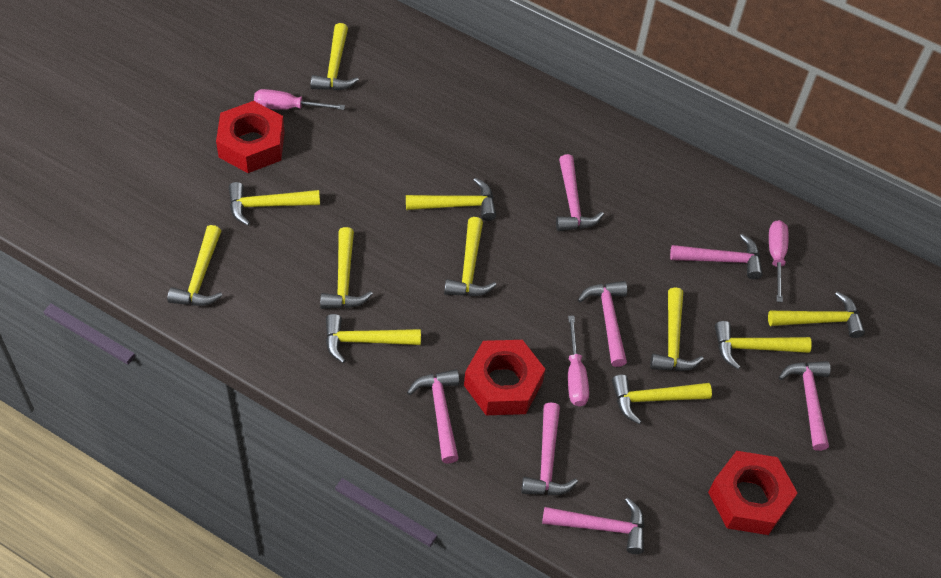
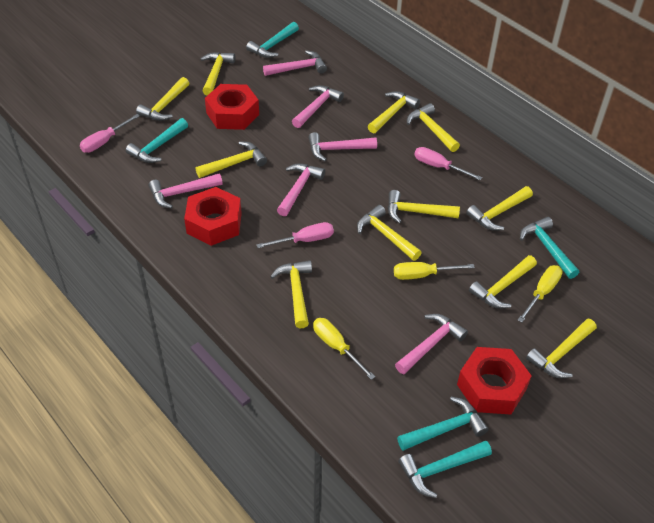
pink hammer: [407,369,459,464] [521,402,578,495] [542,498,645,554] [556,154,604,231] [578,281,627,367] [670,234,763,279] [779,361,831,451] = 7 -> [148,173,223,209] [263,50,327,76] [277,163,325,216] [292,85,344,128] [308,132,377,161] [395,314,468,374] = 6
turquoise hammer: none = 0 -> [126,118,188,163] [246,22,299,58] [397,397,489,451] [399,441,492,498] [520,217,579,279] = 5
yellow screwdriver: none = 0 -> [313,318,375,380] [394,262,475,280] [518,265,563,322] = 3

